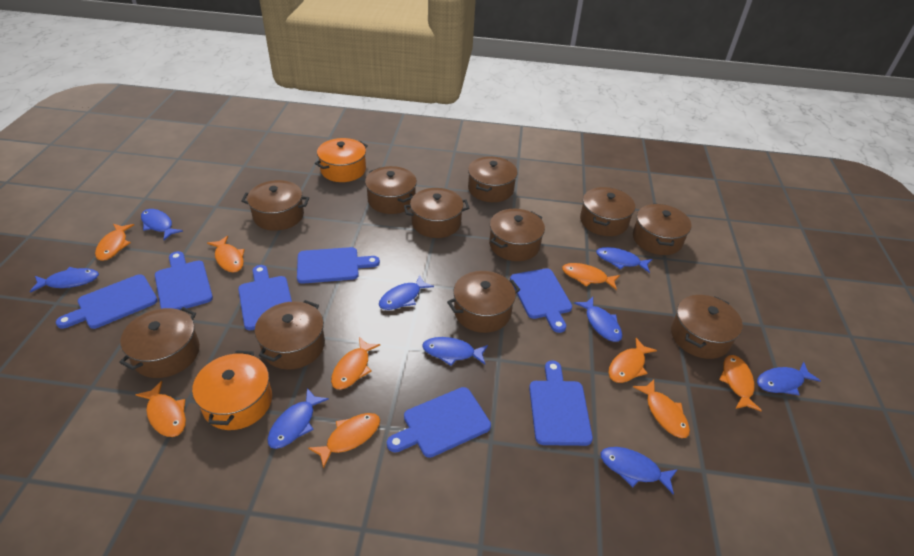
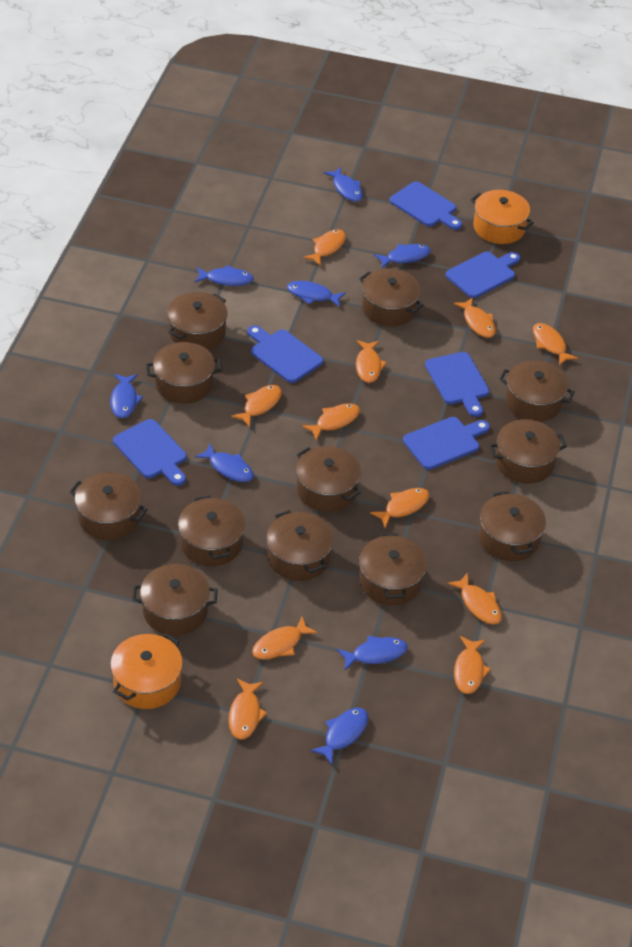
blue cutting board: [56,274,158,329] [155,251,213,310] [238,265,292,330] [297,247,380,284] [387,387,491,458] [510,268,572,333] [529,360,593,446] = 7 -> [113,419,187,486] [247,325,323,383] [389,181,462,230] [403,417,490,470] [425,352,490,417] [445,252,520,298] = 6
blue fish: [30,267,99,293] [141,209,183,240] [267,388,329,449] [379,275,434,310] [422,337,488,366] [574,297,622,342] [596,247,652,273] [600,447,678,495] [757,362,821,395] = 9 -> [110,374,143,418] [195,265,254,286] [195,444,254,482] [287,281,346,307] [310,708,368,765] [324,167,363,202] [337,636,408,670] [374,244,431,269] = 8
brown pot: [119,307,200,378] [241,180,309,231] [255,300,325,370] [365,166,417,214] [404,188,470,238] [447,271,520,333] [468,157,517,202] [489,209,545,261] [580,187,635,236] [633,203,692,255] [671,295,743,359] = 11 -> [69,472,148,540] [132,564,217,636] [146,342,222,404] [167,292,227,350] [178,495,245,567] [266,510,334,581] [296,446,361,512] [359,269,423,327] [359,533,427,606] [478,491,546,561] [489,419,567,484] [499,360,575,422] = 12
orange fish: [95,224,134,261] [136,381,186,437] [207,236,244,272] [308,413,380,469] [331,337,380,390] [562,263,620,290] [609,338,657,383] [633,379,690,438] [719,355,762,411] = 9 -> [229,679,267,740] [231,385,282,427] [252,616,318,660] [302,403,360,441] [303,229,346,266] [356,340,387,383] [370,488,429,528] [447,573,502,624] [453,297,496,338] [454,636,491,694] [533,323,578,365] = 11

